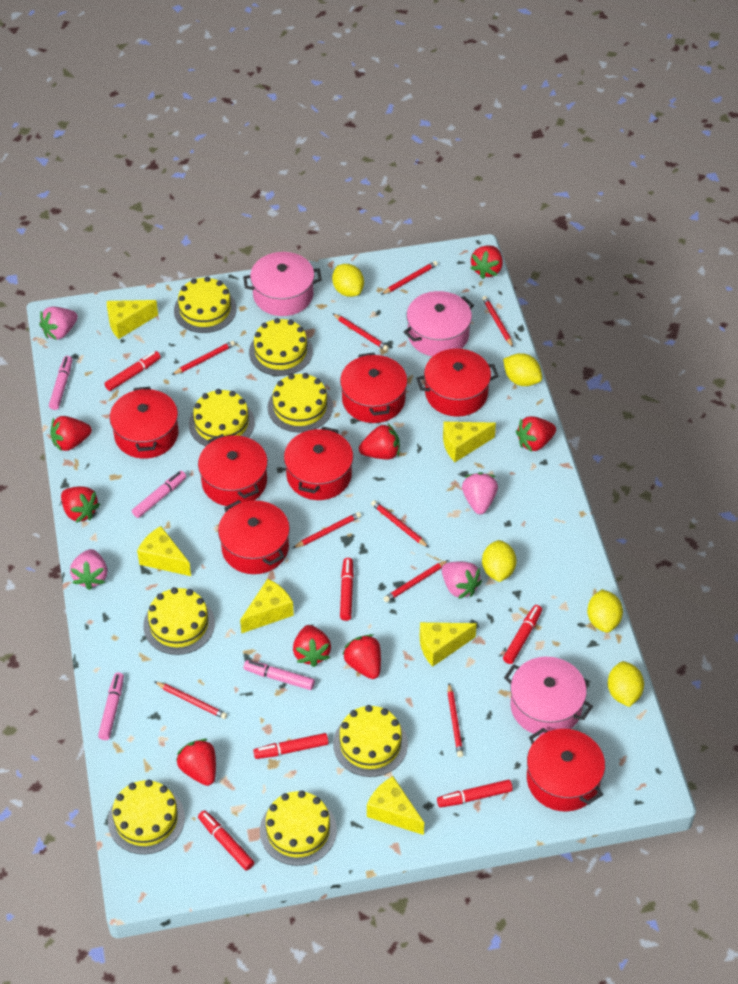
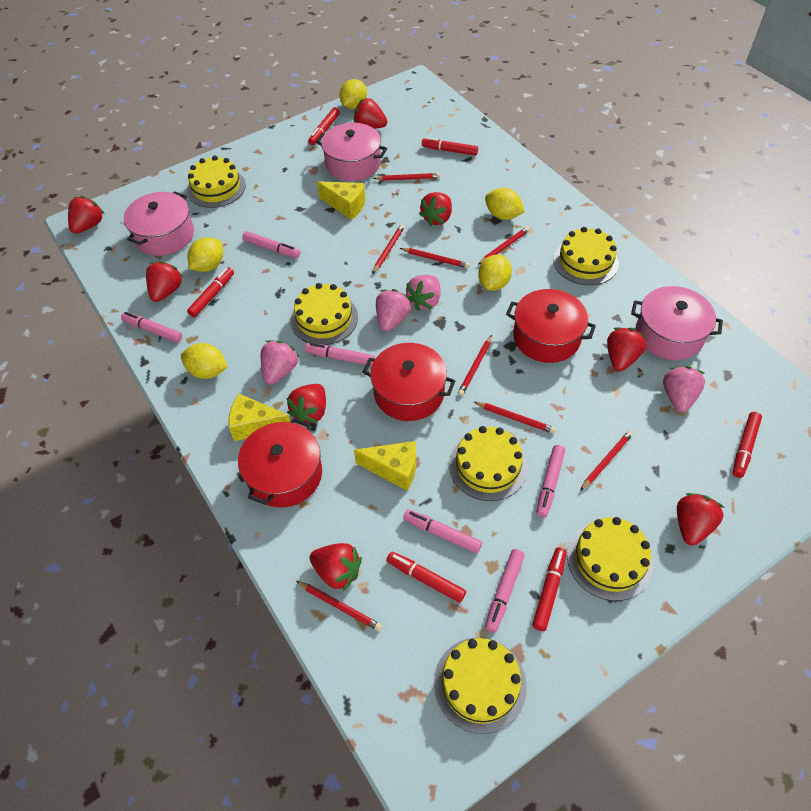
pink marker: [49,356,72,410] [98,672,124,740] [132,471,186,518] [244,660,315,690] = 4 -> [121,312,182,343] [242,231,300,258] [305,343,375,366] [403,509,482,554] [485,549,524,632] [536,445,565,517] = 6
red pencil: [154,681,227,719] [172,341,235,375] [293,512,361,548] [332,313,389,351] [371,500,429,548] [381,261,438,295] [383,560,448,602] [447,683,464,757] [482,296,514,348] = 9 -> [296,581,382,631] [372,224,405,274] [373,173,440,181] [400,248,470,268] [458,335,492,396] [474,402,556,434] [478,227,530,265] [580,430,633,491] = 8
red pot: [110,387,179,459] [198,434,268,506] [218,500,290,574] [284,427,353,500] [340,353,407,423] [416,349,498,417] [527,728,605,812] = 7 -> [238,418,322,508] [363,343,455,421] [506,289,596,363] = 3
yellow cake: [108,780,185,854] [143,587,215,655] [174,276,237,333] [189,389,255,446] [249,318,313,376] [260,791,337,866] [268,373,333,433] [333,705,408,777] = 8 -> [187,156,246,208] [291,283,358,345] [434,637,527,734] [449,426,527,501] [553,227,619,285] [567,517,653,601] = 6
yellow cheese: [107,300,158,339] [137,526,191,576] [240,579,294,634] [367,776,424,835] [420,622,477,667] [443,421,496,462] = 6 -> [228,394,290,441] [317,181,366,220] [354,441,416,491] = 3

